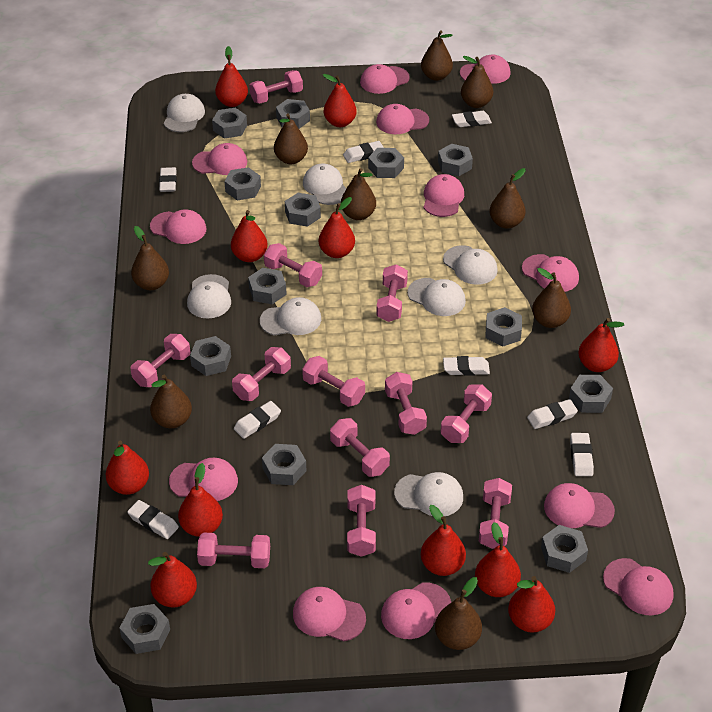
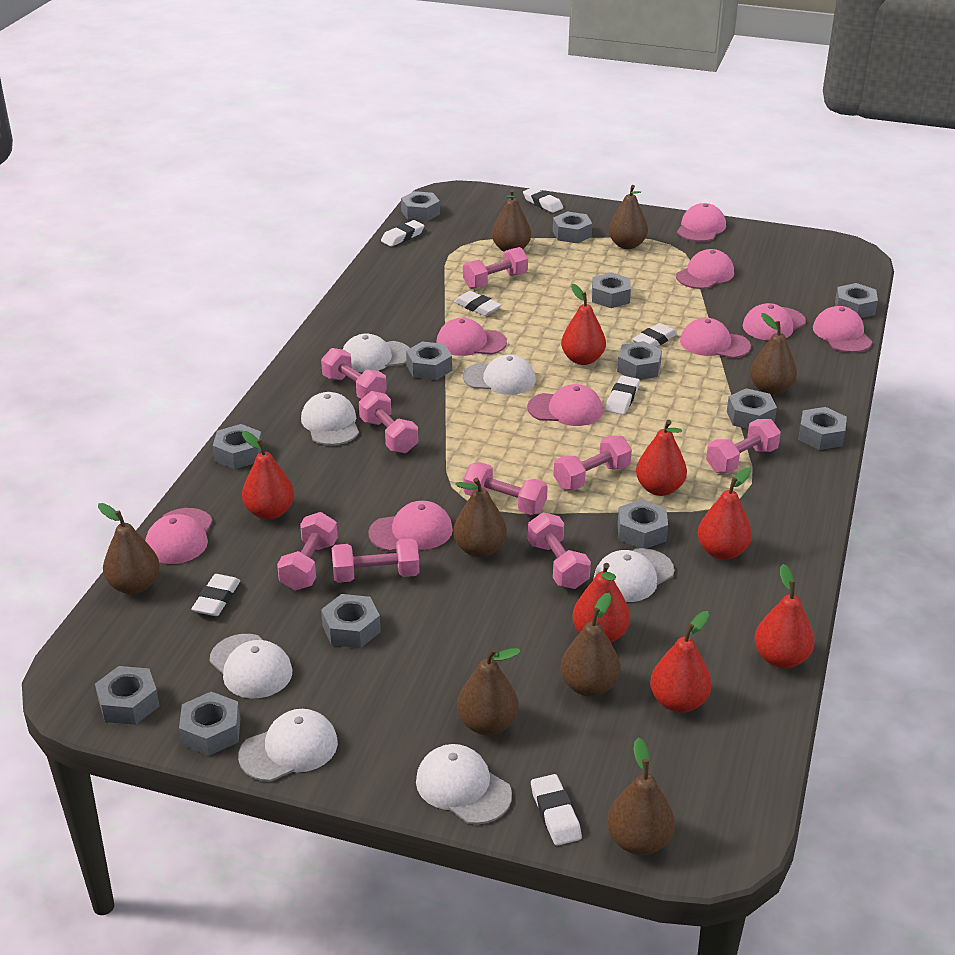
brown pear: [131,226,169,290] [150,374,192,428] [274,113,308,164] [341,168,376,220] [421,30,453,81] [435,577,482,650] [461,56,493,108] [489,168,526,229] [532,268,571,328] = 9 -> [98,503,160,594] [453,478,507,557] [457,647,521,735] [492,189,531,252] [560,593,621,697] [607,738,675,855] [609,185,648,249] [750,313,797,395] = 8
pink cap: [150,210,206,244] [169,458,238,501] [192,143,247,175] [293,587,366,641] [360,64,410,94] [376,104,429,134] [381,582,451,639] [424,174,464,217] [460,55,511,84] [522,254,579,292] [544,483,615,528] [603,558,674,615] = 12 -> [145,508,213,564] [368,501,453,552] [437,318,507,356] [527,384,603,426] [676,249,734,289] [677,203,726,242] [680,318,751,358] [743,303,806,341] [813,306,872,353] = 9
pink dumbbell: [131,334,190,387] [197,533,270,568] [232,347,291,401] [249,70,303,103] [264,243,322,287] [302,356,365,407] [330,418,390,477] [347,485,376,557] [377,264,408,322] [385,372,427,435] [441,384,492,443] [479,478,512,549] = 12 -> [277,512,338,590] [321,348,387,399] [332,538,420,583] [359,391,418,453] [463,247,528,289] [463,462,548,515] [528,512,591,589] [553,436,632,490] [706,419,781,473] = 9
red pear: [106,441,149,495] [148,552,197,608] [178,463,223,537] [215,46,248,107] [231,210,268,262] [319,197,355,258] [323,74,357,127] [421,505,466,576] [475,522,521,597] [508,576,555,633] [578,318,624,372] = 11 -> [242,431,294,520] [561,284,606,365] [573,563,630,643] [636,420,687,496] [650,611,712,713] [698,467,752,560] [754,564,814,668] = 7
white eraser: [127,500,179,539] [159,167,177,192] [234,401,281,439] [343,141,384,163] [443,356,490,376] [452,111,492,127] [527,399,578,429] [570,433,594,476] = 8 -> [191,574,240,616] [381,220,424,247] [454,291,502,316] [523,187,563,213] [531,774,582,846] [605,376,640,415] [632,323,677,347] = 7

